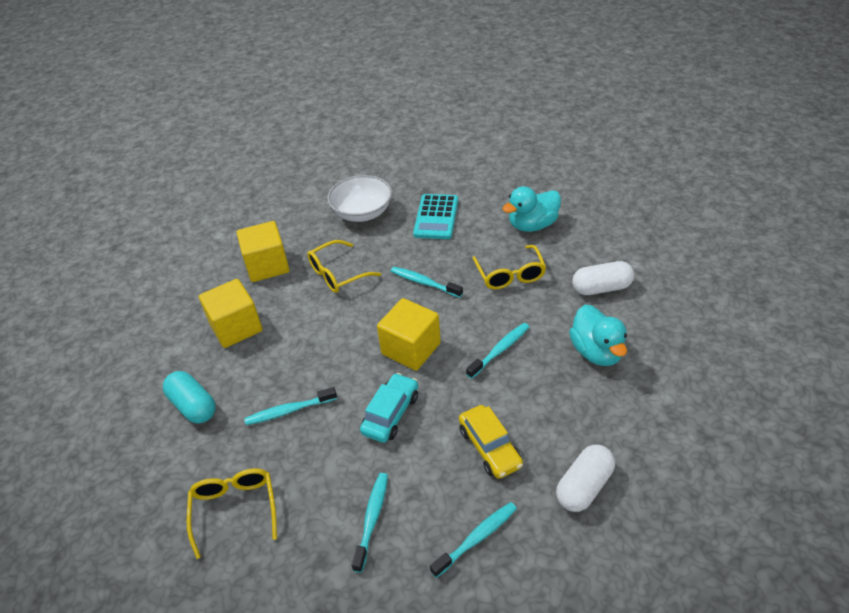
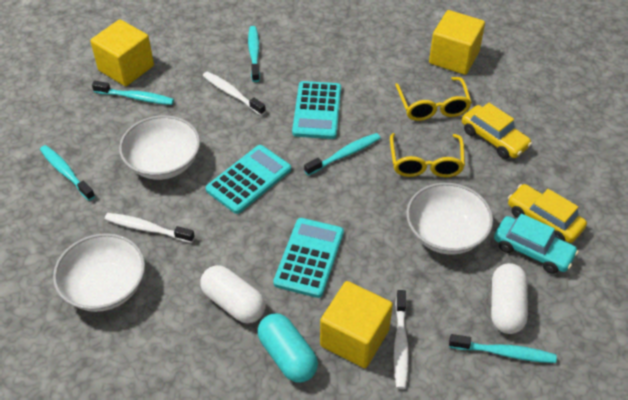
turquoise calculator: [413,194,458,239] = 1 -> [206,145,291,214] [273,218,344,298] [292,81,341,139] = 3
turquoise duck: [502,186,561,232] [569,305,627,366] = 2 -> none = 0
white bowl: [327,175,392,222] = 1 -> [53,233,145,312] [119,115,200,180] [406,183,493,254] = 3
white toothbrush: none = 0 -> [105,213,195,243] [203,71,266,115] [394,290,409,389] = 3
yellow car: [459,405,523,479] = 1 -> [462,103,532,159] [508,184,587,243] = 2
yellow glasses: [187,469,277,559] [307,240,381,293] [472,245,546,290] = 3 -> [390,133,465,177] [395,77,472,121] = 2

